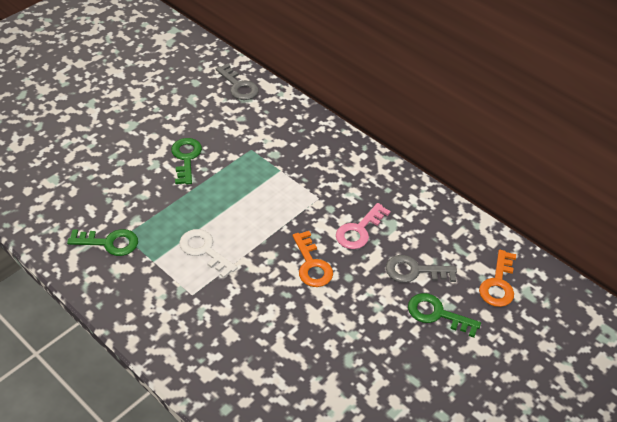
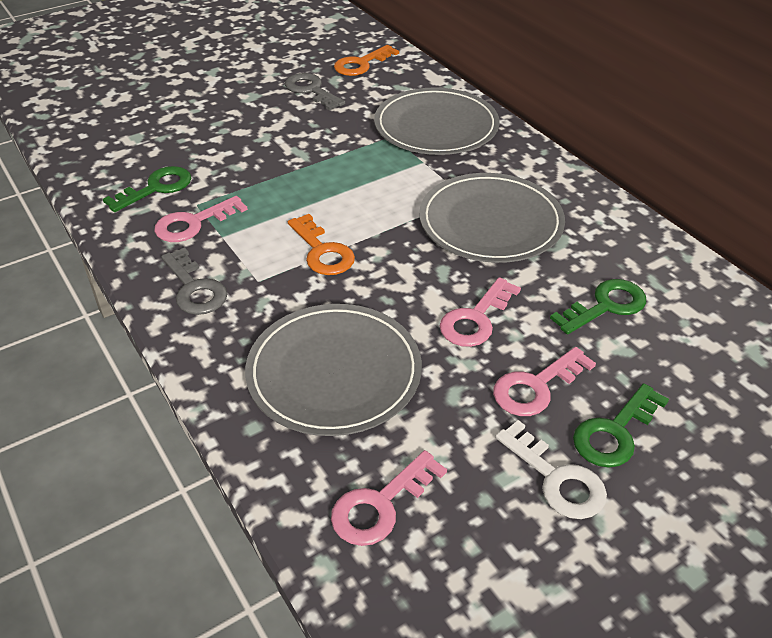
grey plate: none = 0 -> [245,304,422,436] [374,87,500,155] [419,173,565,263] = 3
pink key: [336,203,391,249] = 1 -> [155,196,248,242] [331,450,447,546] [440,277,521,347] [493,347,596,416] = 4

